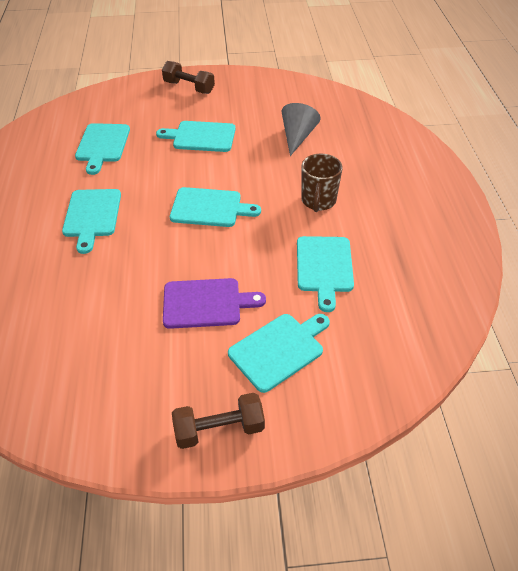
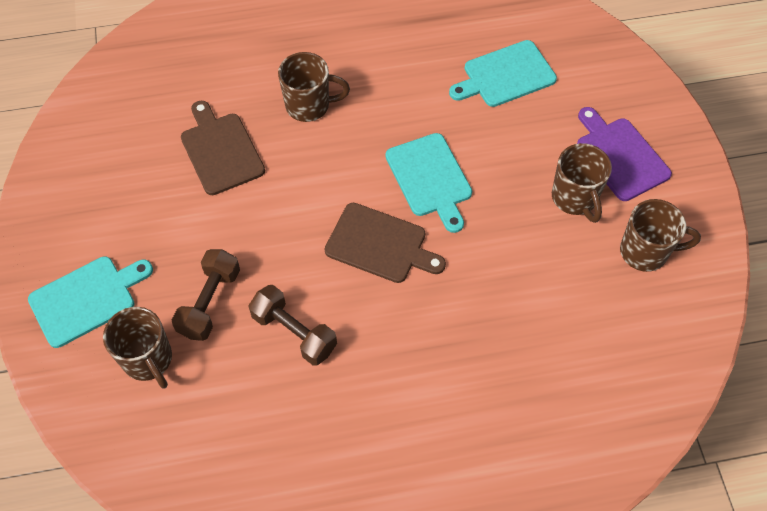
brown cutting board: none = 0 -> [181,101,265,195] [325,203,446,283] = 2
brown mug: [301,154,343,212] = 1 -> [103,307,172,389] [278,52,350,122] [552,143,612,223] [620,199,701,272] = 4
grey cone: [282,103,321,156] = 1 -> none = 0
turquoise cutting board: [62,189,121,254] [75,123,130,175] [156,121,236,152] [170,187,261,227] [228,314,330,393] [297,236,354,312] = 6 -> [28,256,153,348] [386,133,472,233] [449,40,557,107] = 3

